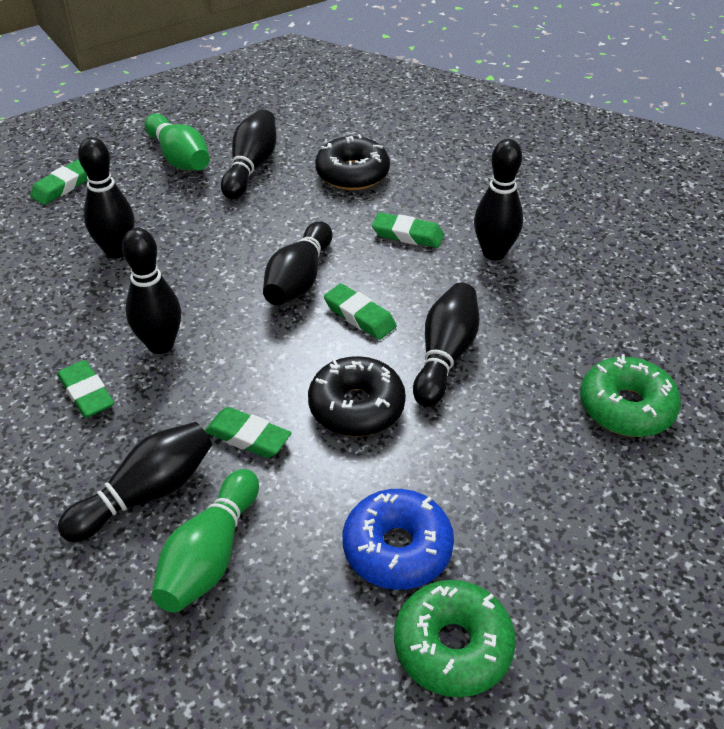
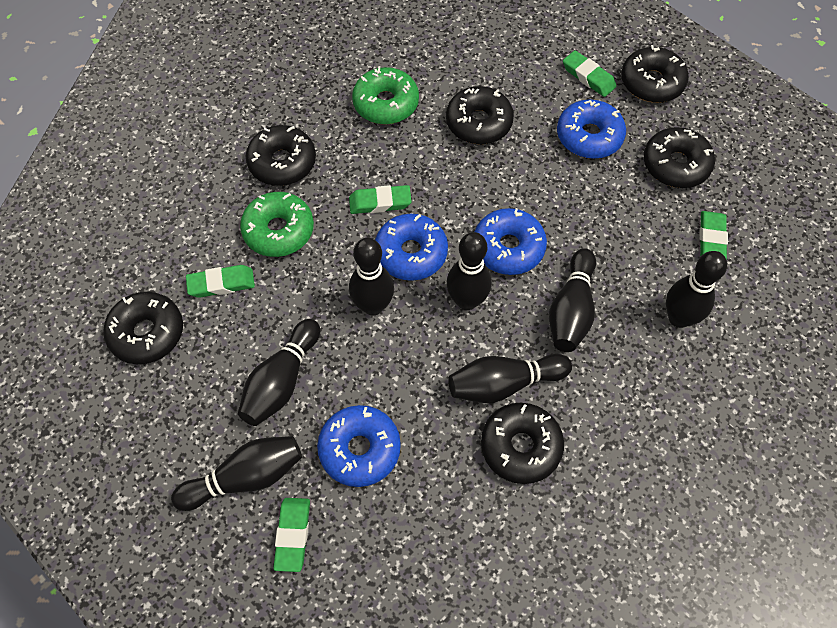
black donut: [308,356,406,437] [315,134,390,190] = 2 -> [103,292,183,364] [246,125,316,186] [446,86,514,144] [481,403,564,484] [621,45,689,103] [644,127,715,188] = 6
blue donut: [343,489,454,590] = 1 -> [317,405,401,487] [375,214,448,281] [474,208,547,275] [557,99,626,159] = 4
green bowling pin: [144,114,210,170] [151,469,259,613] = 2 -> none = 0

